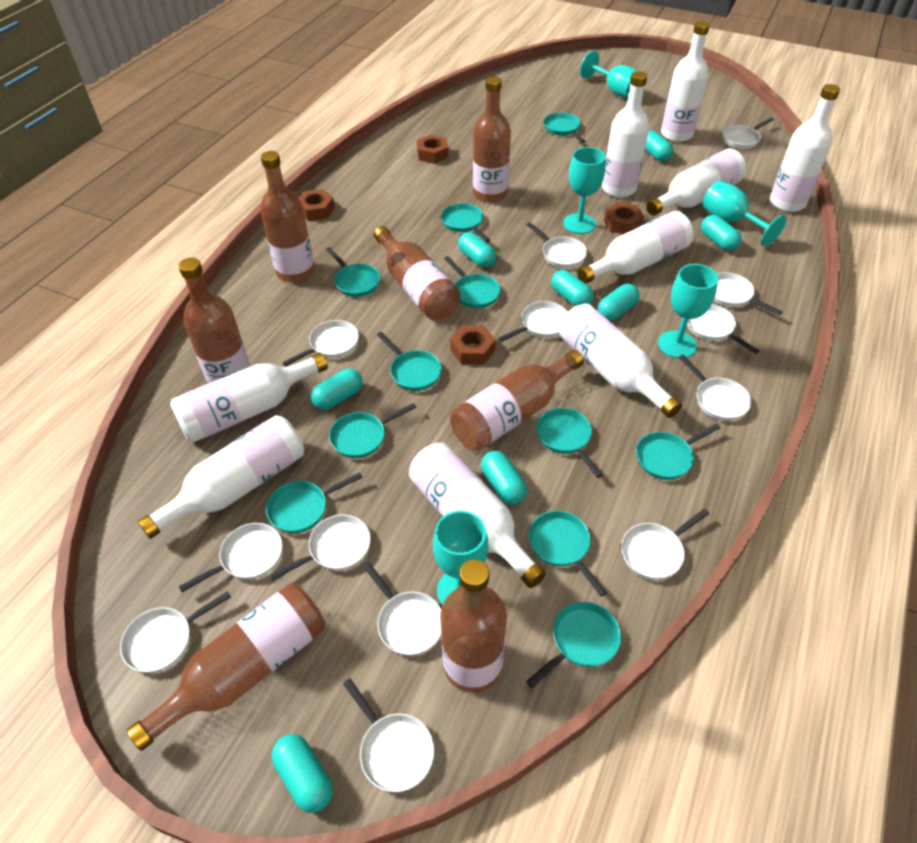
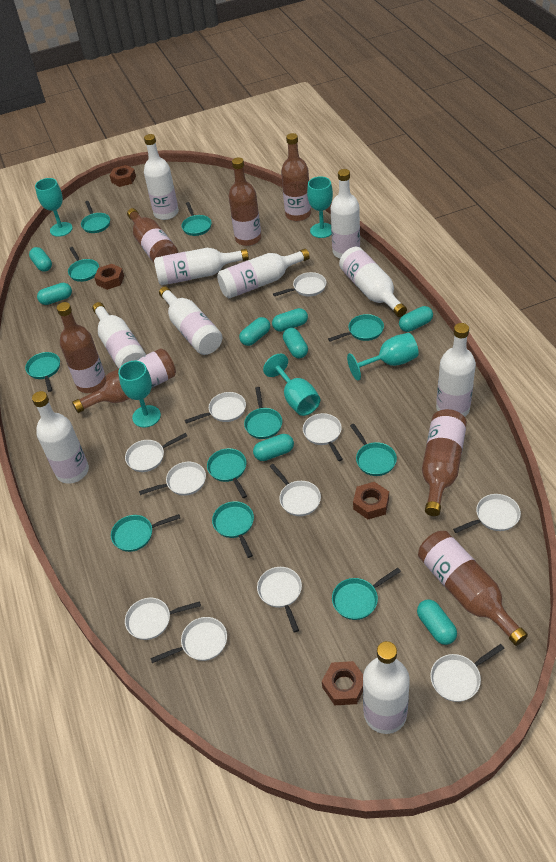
white bottle: [138,415,304,539] [170,353,328,443] [409,443,546,588] [559,303,682,418] [577,211,693,284] [602,71,649,198] [646,149,746,215] [661,21,710,142] [770,84,840,212] = 9 -> [32,391,89,484] [92,302,146,369] [144,134,179,220] [154,248,249,285] [159,286,222,355] [217,249,310,298] [331,169,360,258] [339,247,407,317] [363,641,410,734] [436,323,476,417] = 10
white pan: [120,591,231,673] [178,523,283,592] [270,515,371,580] [282,320,359,367] [343,678,434,792] [363,562,441,656] [498,301,568,342] [526,222,587,268] [621,509,709,580] [678,355,751,421] [687,304,760,354] [713,272,783,315] [722,117,774,149] = 13 -> [125,433,187,472] [125,598,201,640] [139,462,206,496] [150,617,227,663] [185,392,246,424] [257,567,302,633] [269,464,321,516] [273,272,326,297] [303,413,343,461] [430,644,505,702] [453,494,521,533] = 11

